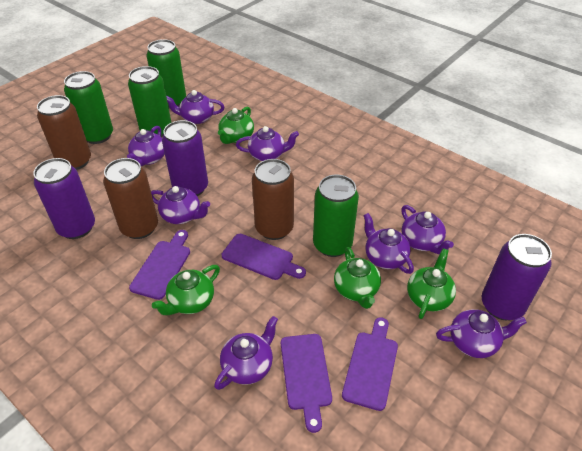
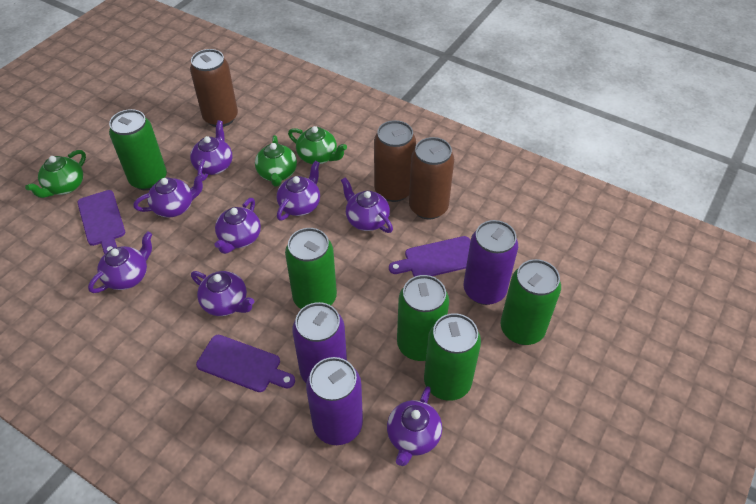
green can: [64,71,113,144] [128,66,172,137] [147,39,186,109] [313,175,359,257] = 4 -> [109,109,167,191] [285,228,337,309] [397,275,449,361] [424,313,481,401] [501,259,561,345] = 5
green teapot: [152,265,220,315] [218,107,254,144] [334,247,381,309] [407,248,456,319] = 4 -> [25,150,86,198] [255,135,297,187] [288,126,347,164] = 3
purple cutting board: [129,230,190,300] [222,234,306,280] [281,334,332,433] [342,317,398,411] = 4 -> [77,190,125,254] [196,335,295,392] [389,236,471,277] = 3

